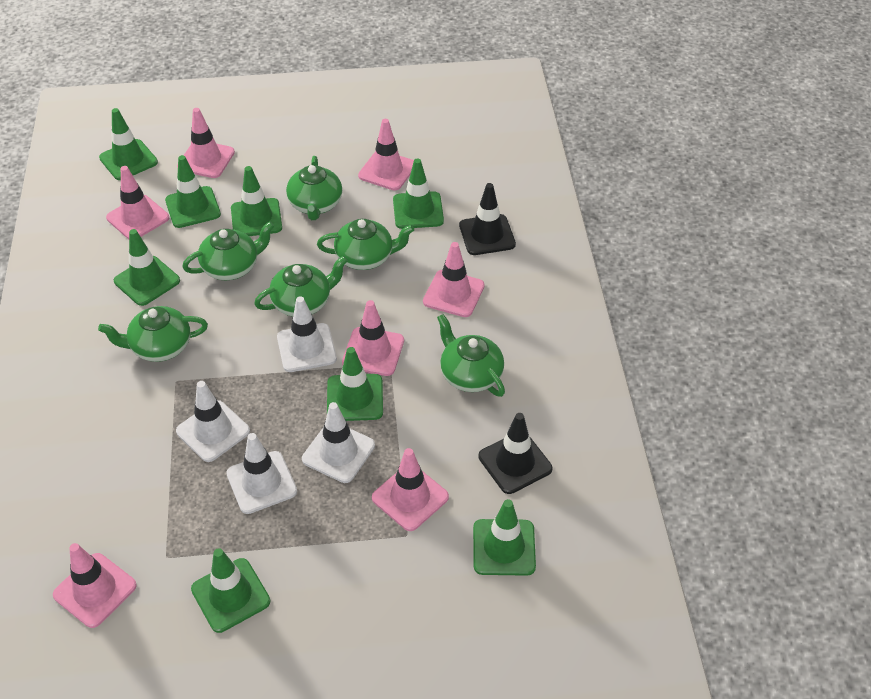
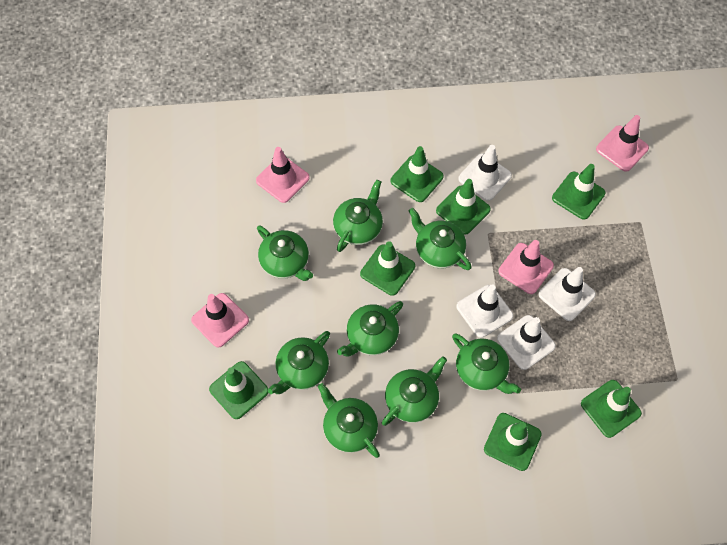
black traffic cone: [459,183,516,255] [478,413,552,494] = 2 -> none = 0
green teapot: [98,306,208,362] [182,221,274,280] [254,256,348,317] [286,156,342,220] [317,219,414,270] [437,314,505,397] = 6 -> [257,225,313,281] [268,331,330,394] [318,383,380,458] [333,180,383,252] [337,301,403,357] [382,356,447,426] [409,208,472,270] [452,333,521,394] = 8
green traffic cone: [99,108,158,180] [114,229,180,306] [165,155,221,228] [191,548,271,633] [231,166,282,236] [327,347,383,421] [393,158,444,229] [473,499,536,576] = 8 -> [209,361,268,419] [360,241,415,296] [390,146,444,202] [436,179,491,235] [484,413,541,471] [552,164,606,220] [581,380,642,438] = 7
pink traffic cone: [53,543,137,628] [106,166,169,239] [177,108,235,178] [342,300,404,376] [358,119,414,191] [372,448,449,531] [423,242,485,317] = 7 -> [191,293,249,348] [256,147,310,203] [498,240,554,294] [596,115,649,172] = 4

